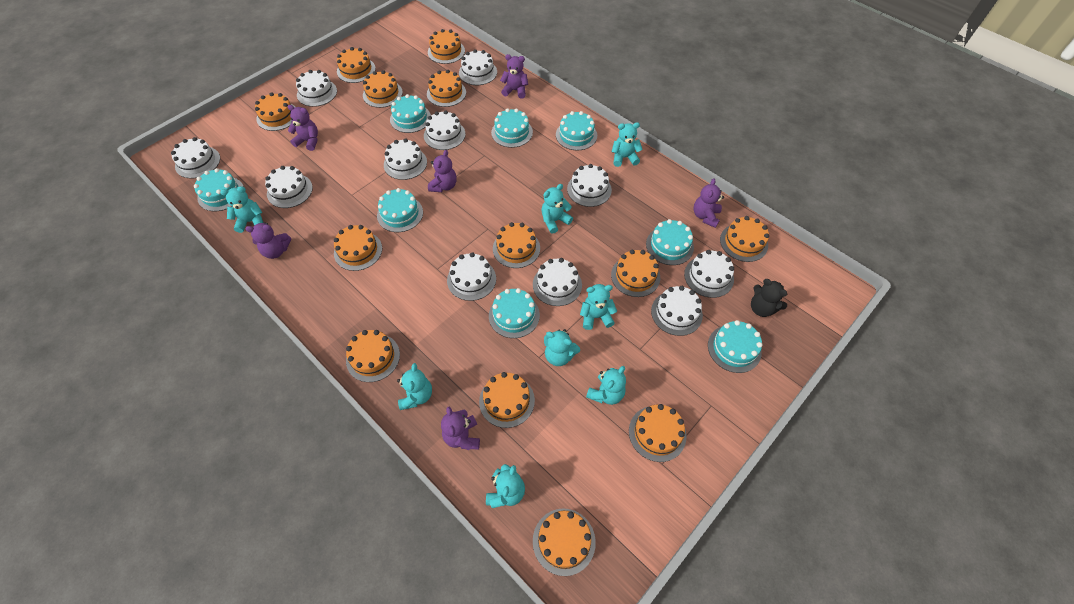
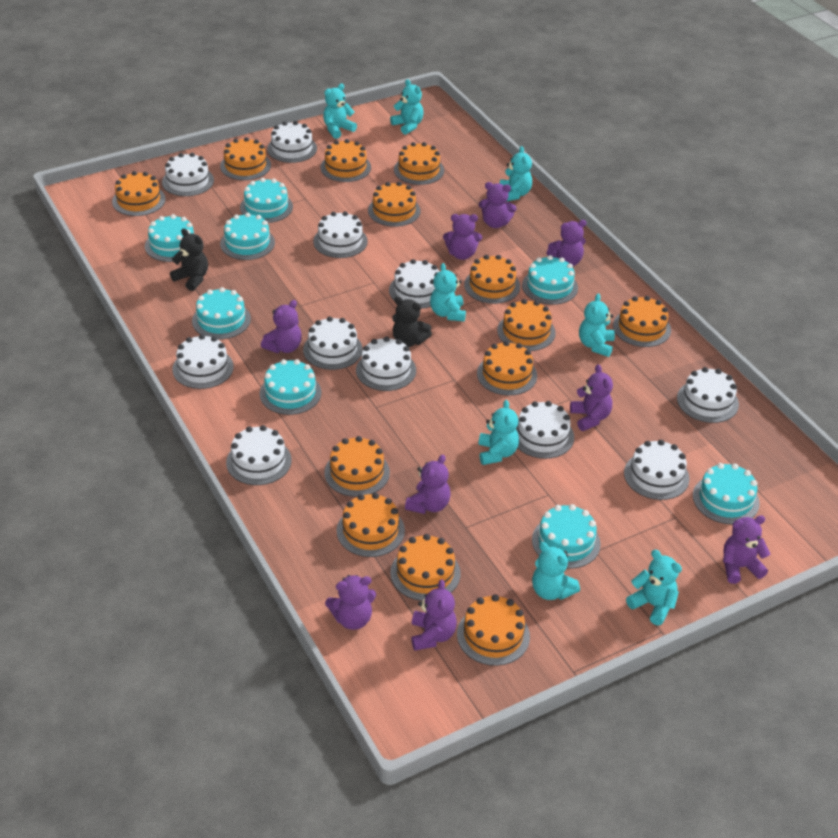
black teddy bear: [751,279,787,317] = 1 -> [170,228,208,291] [392,297,432,347] = 2
purple teddy bear: [246,222,291,259] [288,105,318,151] [428,150,457,192] [441,406,480,450] [500,54,528,99] [694,178,724,228] = 6 -> [261,300,302,353] [325,575,376,630] [405,455,451,514] [411,579,457,651] [443,214,482,260] [479,182,516,228] [546,220,587,266] [570,365,613,431] [723,515,771,584] = 9

